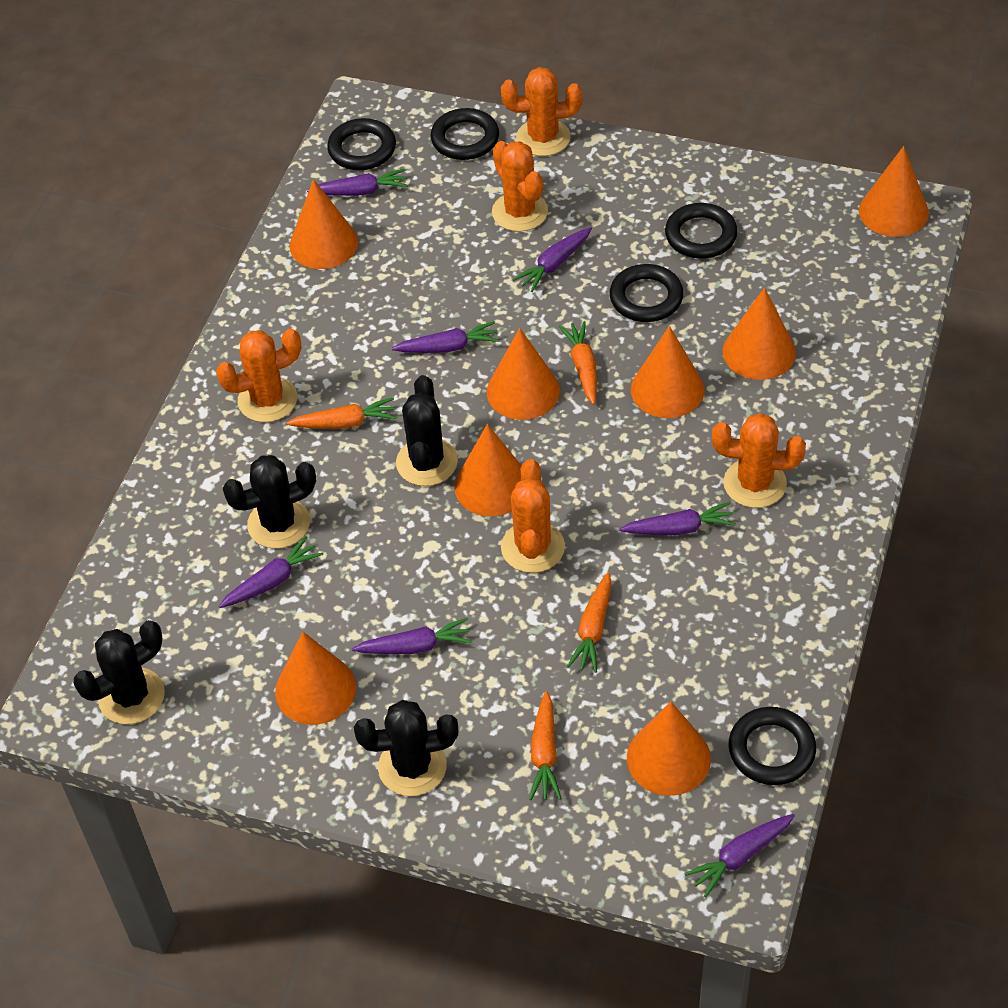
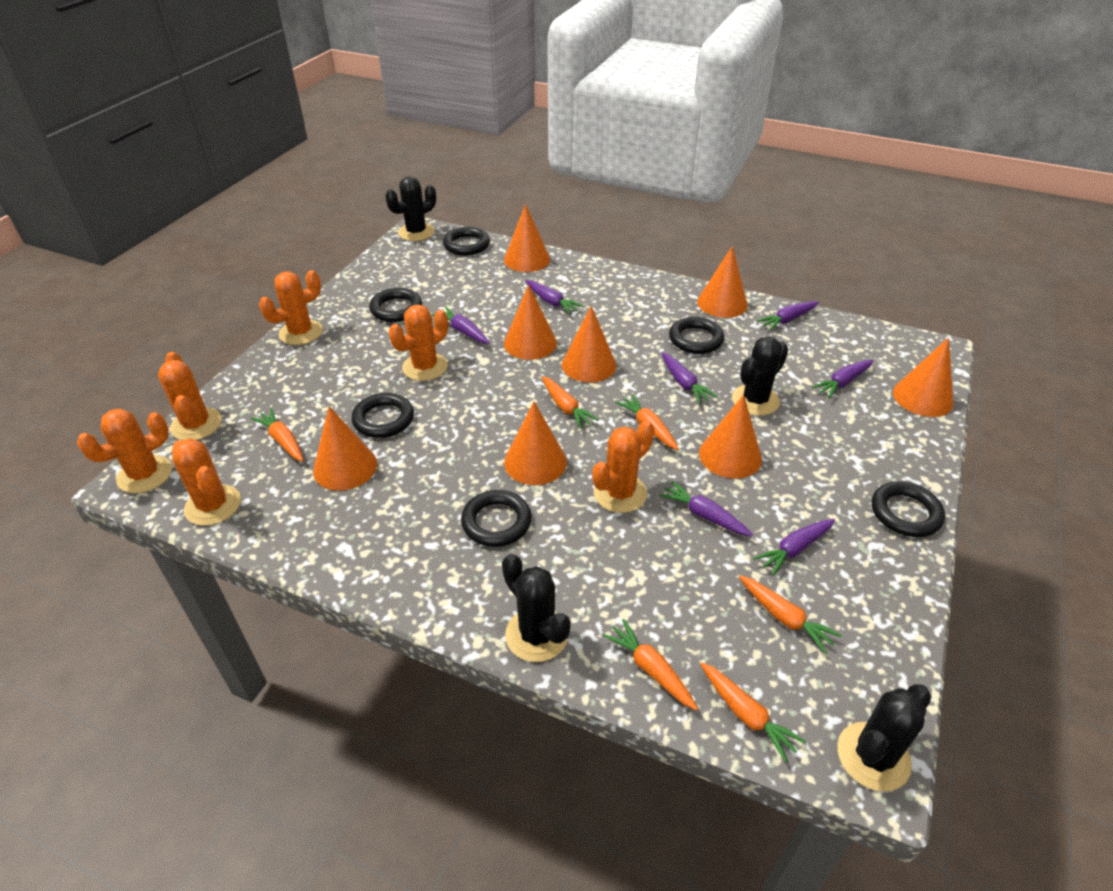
black ring: [327,118,396,170] [431,108,499,160] [610,264,684,322] [665,203,738,259] [729,707,816,785] = 5 -> [351,393,414,438] [369,288,422,322] [443,227,490,256] [461,490,532,547] [669,317,724,354] [872,481,945,537] = 6
orange cactus: [216,329,301,422] [492,141,548,232] [501,67,582,156] [501,459,565,573] [712,413,806,508] = 5 -> [77,408,172,494] [158,352,222,440] [172,438,241,526] [259,270,323,345] [389,304,448,381] [592,420,655,513] = 6
orange carrot: [286,397,397,429] [529,691,562,800] [559,321,597,405] [567,572,611,673] = 4 -> [251,408,304,462] [542,376,599,429] [603,619,698,711] [615,394,679,450] [700,662,806,762] [739,575,842,654] = 6

